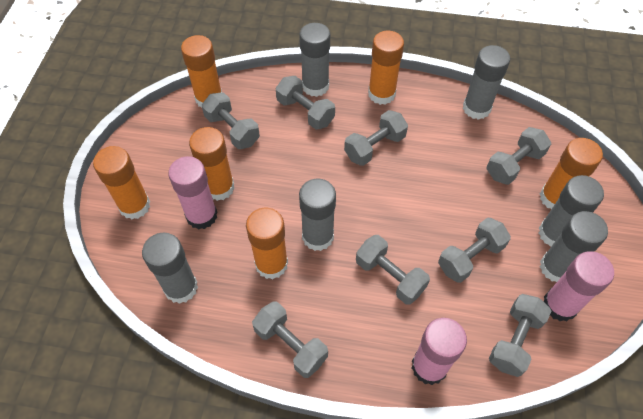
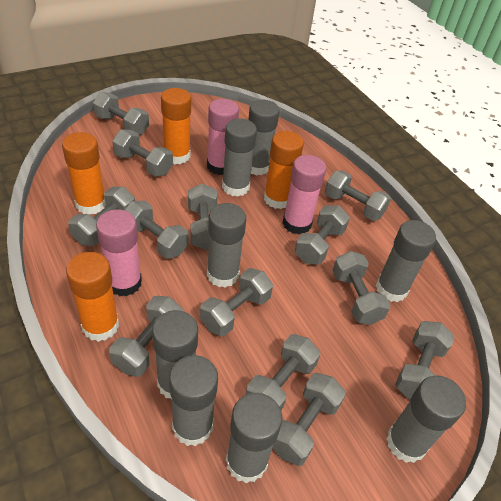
grey dumbbell: [202,92,260,149] [252,301,328,378] [276,76,335,130] [344,110,408,166] [356,235,430,305] [438,217,511,283] [487,127,551,185] [489,294,551,377] = 8 -> [68,187,135,246] [93,92,149,135] [109,296,183,377] [112,129,173,176] [124,200,188,259] [188,183,217,250] [200,268,273,336] [246,334,320,410] [272,373,346,466] [295,205,350,265] [325,170,391,221] [332,251,390,325] [395,321,455,400] = 13
grey glue stick: [142,233,198,304] [299,23,330,97] [299,178,336,251] [463,45,510,120] [538,175,604,247] [540,211,608,282] = 6 -> [152,310,198,399] [169,355,218,446] [207,203,246,288] [222,118,257,197] [226,393,282,483] [248,100,279,175] [376,220,436,302] [386,375,466,463] = 8
orange glue stick: [93,146,150,219] [181,35,222,107] [189,127,235,201] [246,208,288,279] [368,31,404,105] [540,138,603,209] = 6 -> [62,132,106,215] [66,252,119,342] [161,88,191,164] [264,131,304,209] = 4

